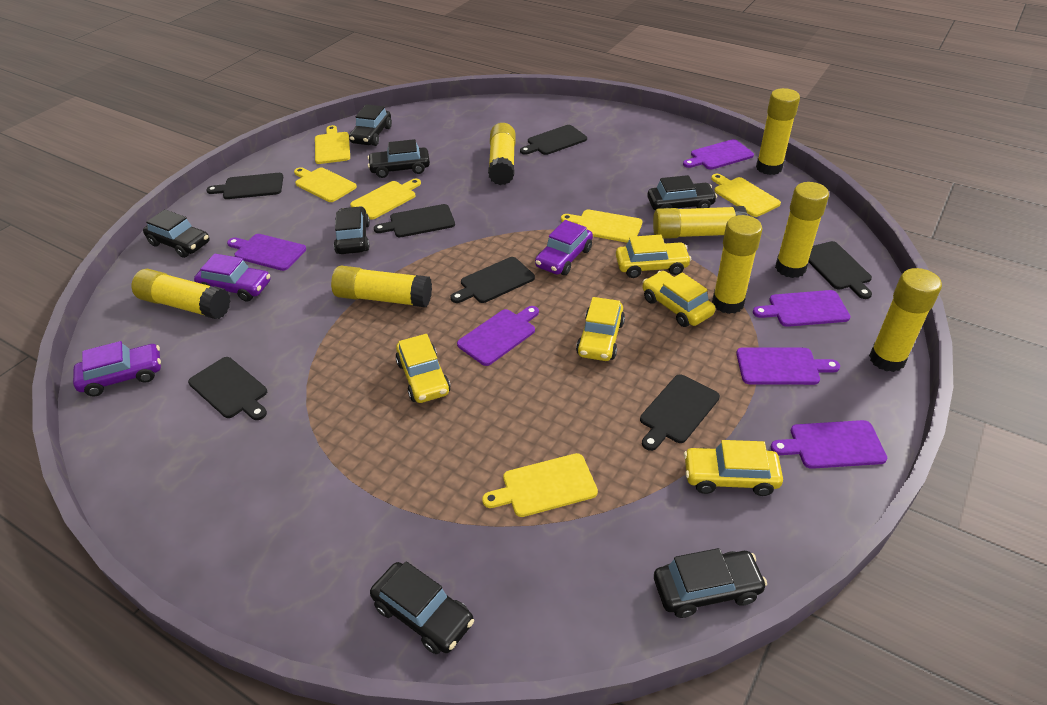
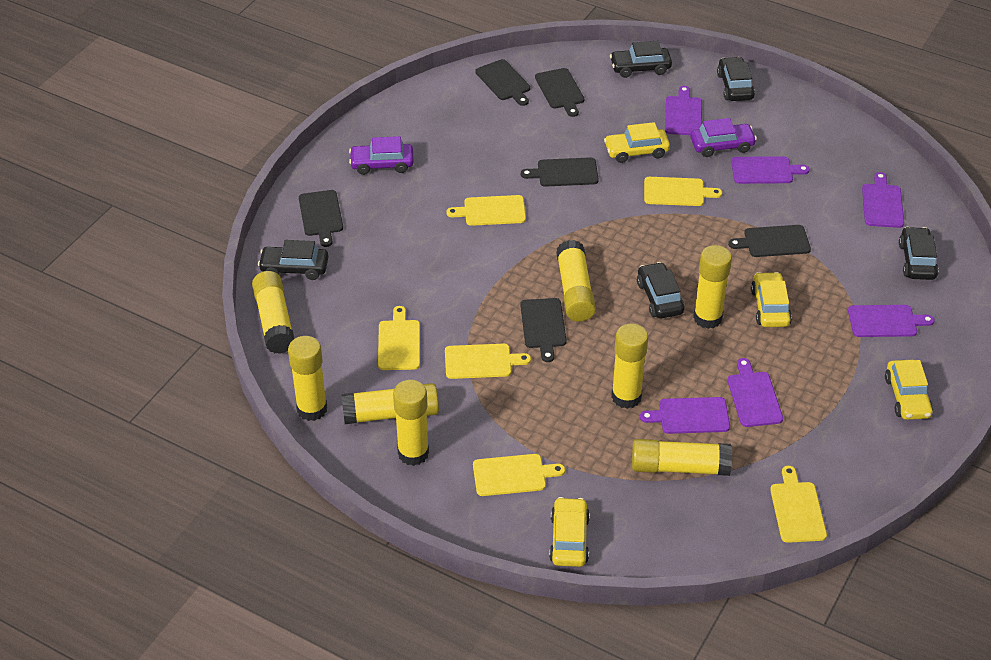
black car: [143,209,210,258] [334,206,370,254] [349,104,392,146] [367,139,430,178] [370,561,474,654] [647,175,717,210] [654,548,767,618] = 7 -> [258,240,328,280] [610,41,672,78] [637,262,684,318] [717,57,755,101] [899,227,939,280] = 5
black cutting board: [188,357,267,420] [206,173,283,199] [374,204,455,237] [450,257,535,303] [520,125,587,155] [640,374,720,451] [808,241,872,299] = 7 -> [299,190,343,247] [475,59,530,106] [520,298,567,362] [521,157,599,187] [535,68,584,117] [728,225,811,257] = 6
purple car: [73,341,161,397] [194,254,270,301] [535,220,593,275] = 3 -> [349,136,414,175] [691,118,757,157] = 2
yellow car: [395,334,451,403] [576,297,625,361] [616,235,692,278] [642,271,715,327] [684,440,783,496] = 5 -> [549,497,590,567] [604,122,670,163] [751,272,792,327] [885,360,933,420] = 4

